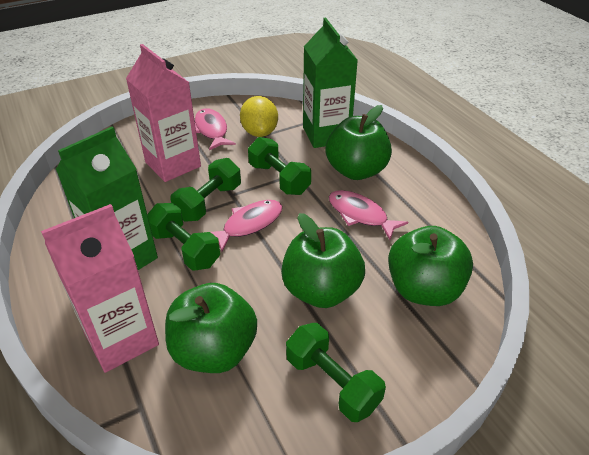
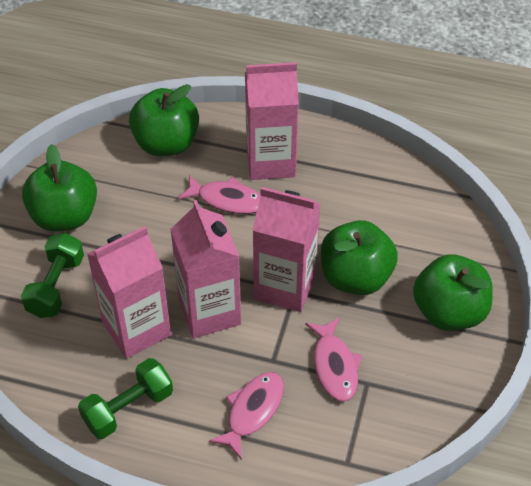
green carton: [56,126,158,270] [303,18,358,148] = 2 -> none = 0
green dumbbell: [147,203,220,271] [170,158,241,222] [248,137,311,195] [286,323,386,422] = 4 -> [21,233,84,318] [78,358,173,439] = 2
pink carton: [41,204,159,373] [126,44,201,182] = 2 -> [87,226,171,359] [170,200,241,338] [245,62,299,180] [253,187,321,312] = 4
yellow lemon: [240,96,278,137] = 1 -> none = 0

